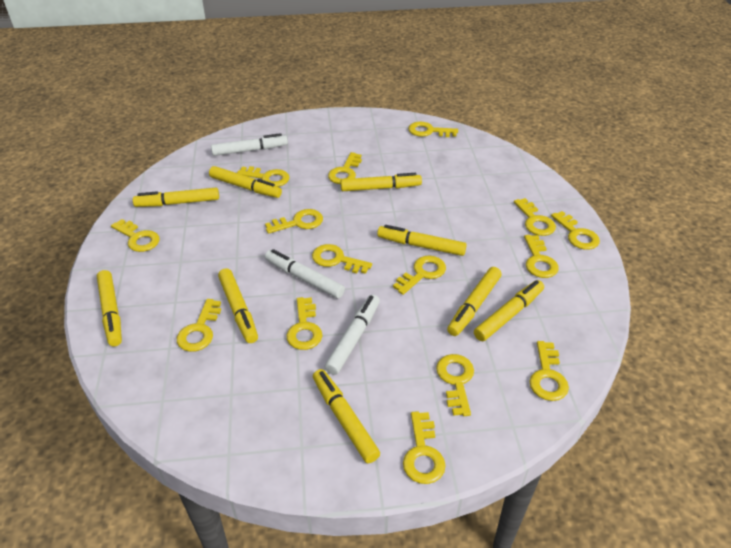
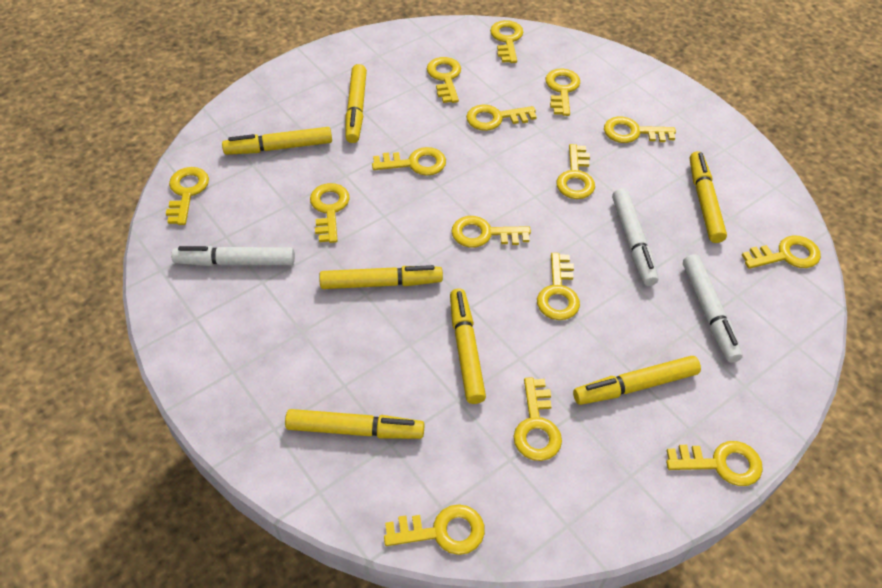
yellow marker: [97,270,122,346] [133,188,219,207] [209,166,282,198] [218,268,258,343] [313,369,380,463] [340,173,422,191] [377,225,467,256] [447,267,502,336] [474,280,544,341] = 9 -> [222,127,332,155] [285,409,424,439] [319,265,443,289] [345,64,367,143] [450,288,486,404] [573,356,701,405] [690,151,727,243] = 7

